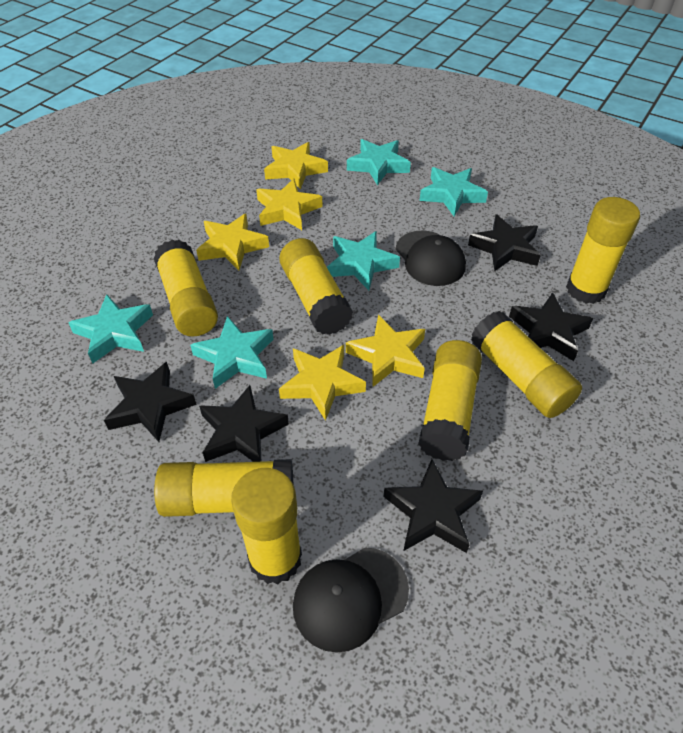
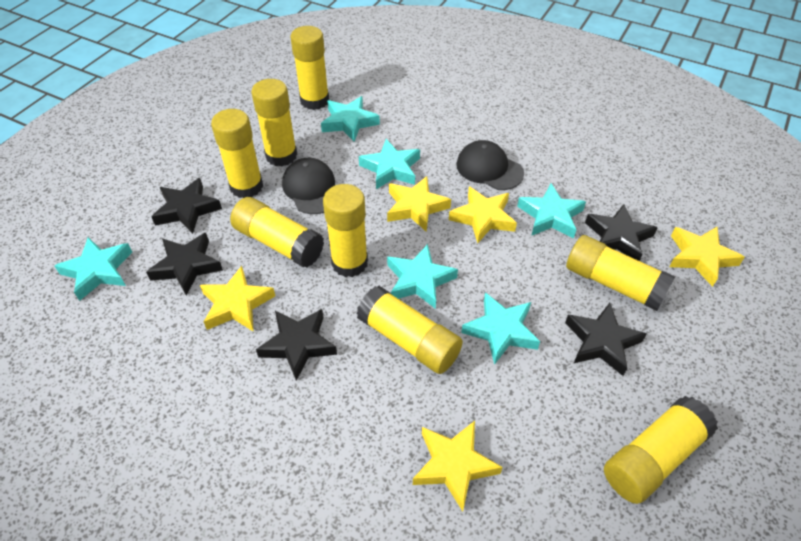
turquoise star: [68,294,153,364] [190,316,274,389] [327,231,400,290] [347,139,411,185] [420,167,488,216] = 5 -> [55,237,132,301] [321,96,380,142] [359,139,420,189] [387,244,458,309] [461,292,540,365] [517,183,586,238] = 6
yellow glue stick: [154,240,218,336] [154,459,294,517] [231,468,302,584] [279,238,353,335] [418,340,482,461] [471,311,582,418] [566,197,640,304] = 7 -> [211,109,263,198] [230,197,324,267] [251,79,297,167] [291,26,329,110] [323,184,368,277] [356,286,463,374] [566,235,675,311] [604,396,718,504] = 8

